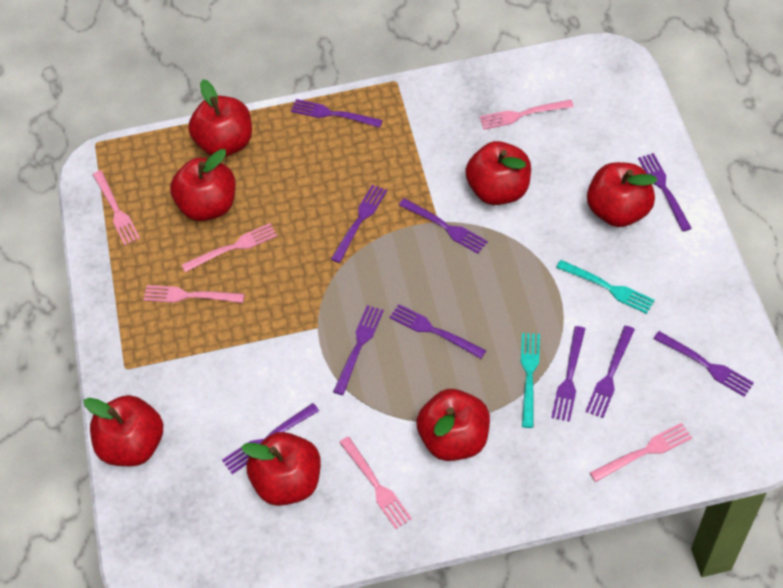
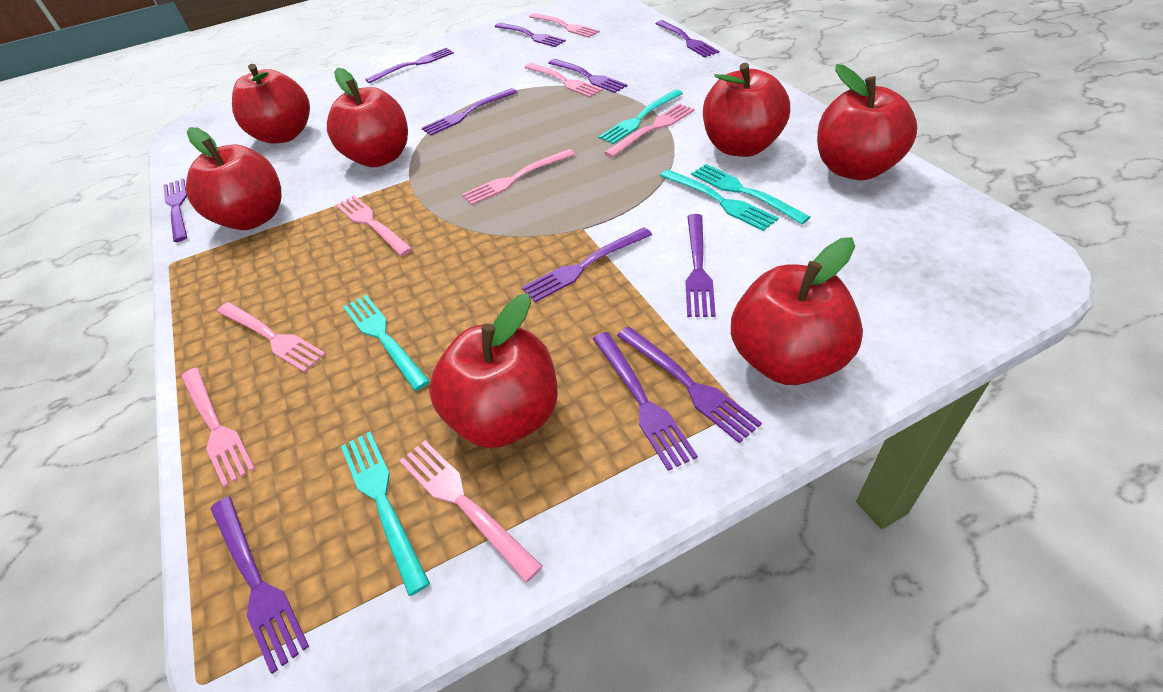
pink fork: [93,170,140,245] [143,285,244,303] [182,223,277,272] [339,436,412,529] [479,100,574,130] [590,423,692,482] = 6 -> [181,367,255,488] [217,302,326,372] [335,195,412,256] [399,441,542,583] [462,149,575,205] [524,63,603,98] [529,13,600,38] [604,103,695,158] = 8
purple fork: [222,403,319,474] [291,99,383,128] [331,185,387,263] [333,305,384,395] [390,304,486,359] [399,198,488,254] [551,326,585,422] [586,326,635,418] [638,153,692,232] [653,331,754,397] = 10 -> [163,178,187,242] [211,496,309,674] [365,48,454,83] [422,88,517,136] [495,23,566,47] [522,227,652,303] [548,59,627,93] [593,332,698,471] [617,327,762,443] [656,20,719,58] [685,214,716,317] = 11
turquoise fork: [521,333,540,428] [556,260,655,314] = 2 -> [341,432,430,596] [343,295,430,391] [598,89,683,144] [660,169,779,231] [691,164,810,224] = 5

